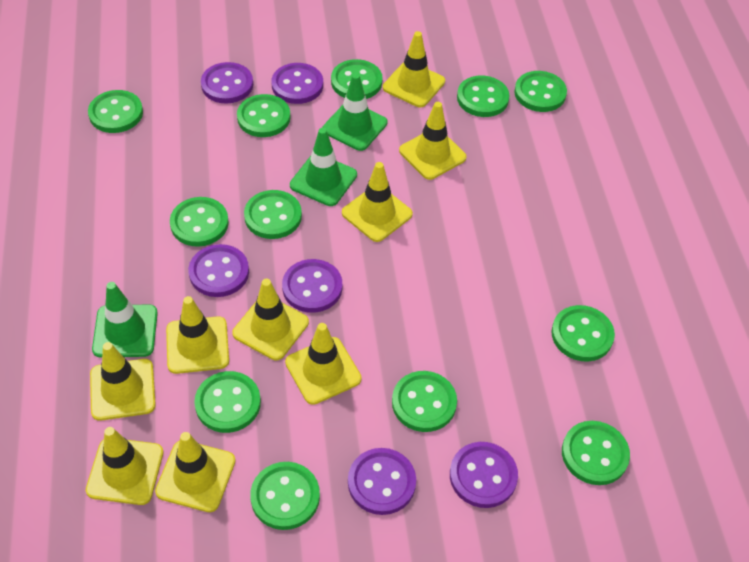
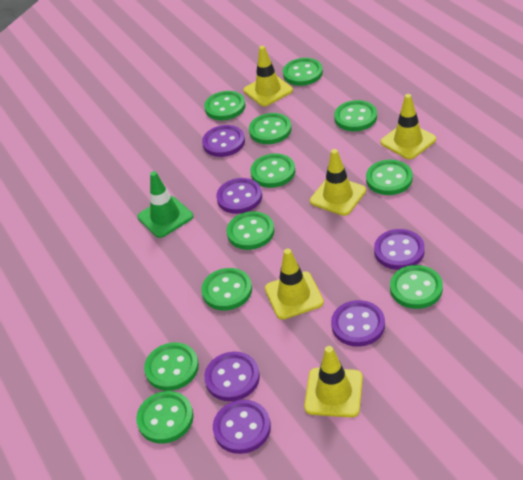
green button: [88,90,143,133] [170,197,229,247] [194,371,261,433] [237,94,290,137] [244,190,302,239] [250,462,320,530] [331,59,383,99] [392,371,457,432] [457,76,510,117] [514,71,567,112] [552,305,615,362] [562,421,630,485] = 12 -> [136,391,194,443] [144,342,199,391] [201,268,252,310] [204,91,245,120] [227,211,275,250] [249,113,292,144] [251,153,295,188] [283,58,323,86] [334,100,377,131] [366,160,413,195] [390,265,443,309] = 11
green traffic cone: [92,282,158,358] [290,128,357,206] [322,73,387,151] = 3 -> [137,171,193,238] = 1
yellow traffic cone: [86,427,164,505] [90,342,156,421] [155,432,236,512] [166,296,229,374] [232,278,309,360] [285,323,362,405] [342,162,413,242] [383,31,445,107] [399,102,467,180] = 9 -> [244,46,293,106] [265,249,324,320] [304,346,363,417] [310,149,366,216] [380,94,436,159] = 5

